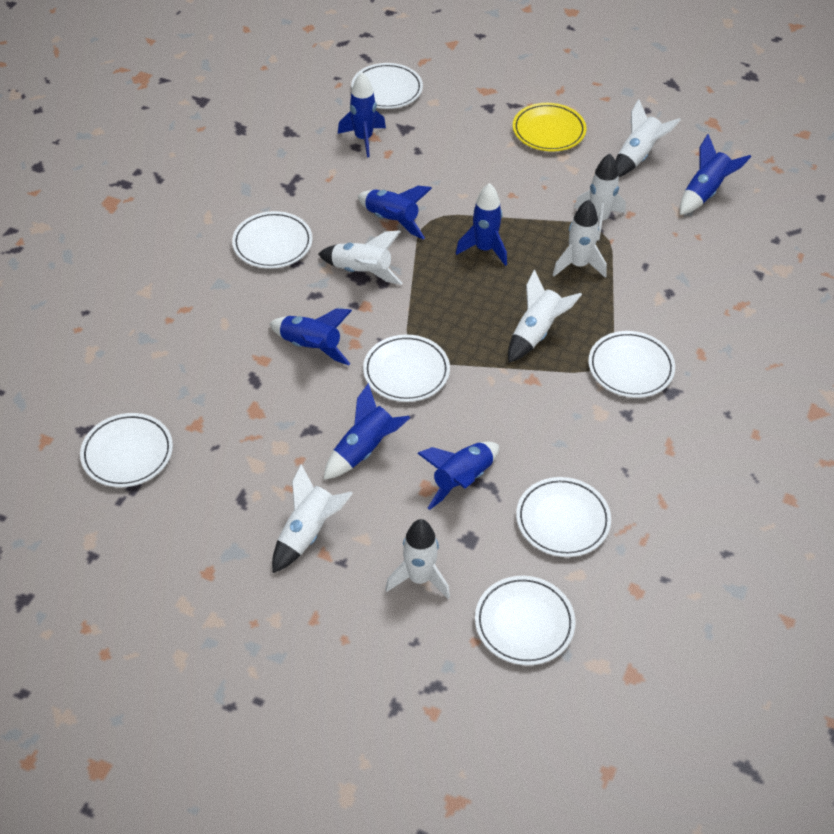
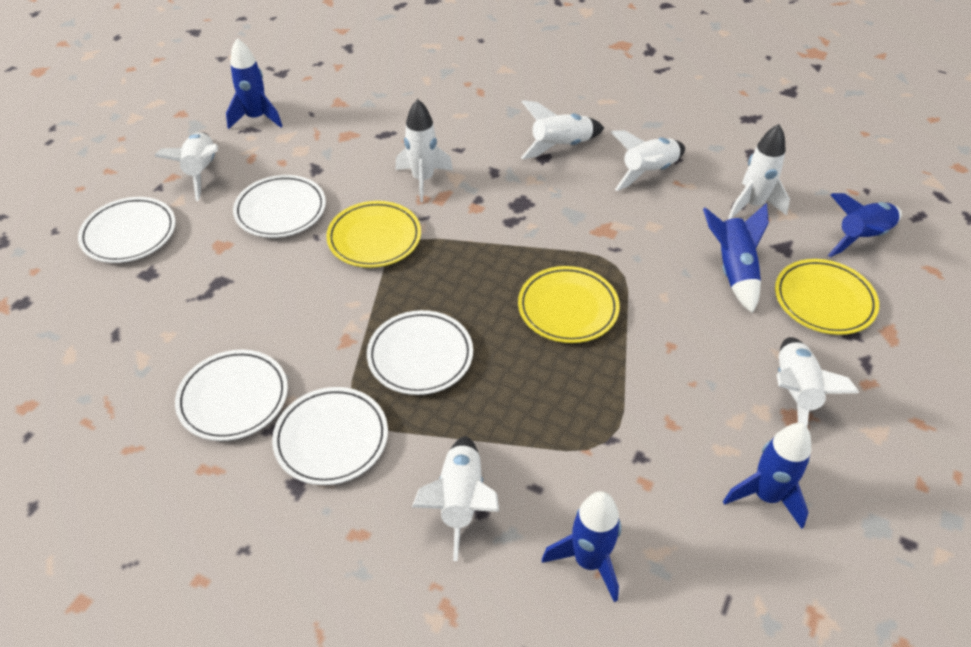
blue rocket: [269,309,352,365] [323,383,410,480] [338,72,386,157] [358,186,432,240] [417,442,499,510] [456,183,507,266] [680,134,751,215] = 7 -> [226,38,283,129] [542,491,621,602] [703,203,769,313] [723,423,811,529] [828,193,902,257] = 5
white plate: [80,413,173,487] [232,211,313,269] [351,63,423,109] [363,335,450,402] [475,576,575,665] [516,477,611,557] [588,331,675,398] = 7 -> [78,197,176,263] [175,349,288,441] [233,175,326,238] [272,387,388,485] [367,310,473,395] = 5
yellow plate: [513,103,586,152] = 1 -> [326,201,421,268] [518,266,620,343] [775,259,879,335] = 3

